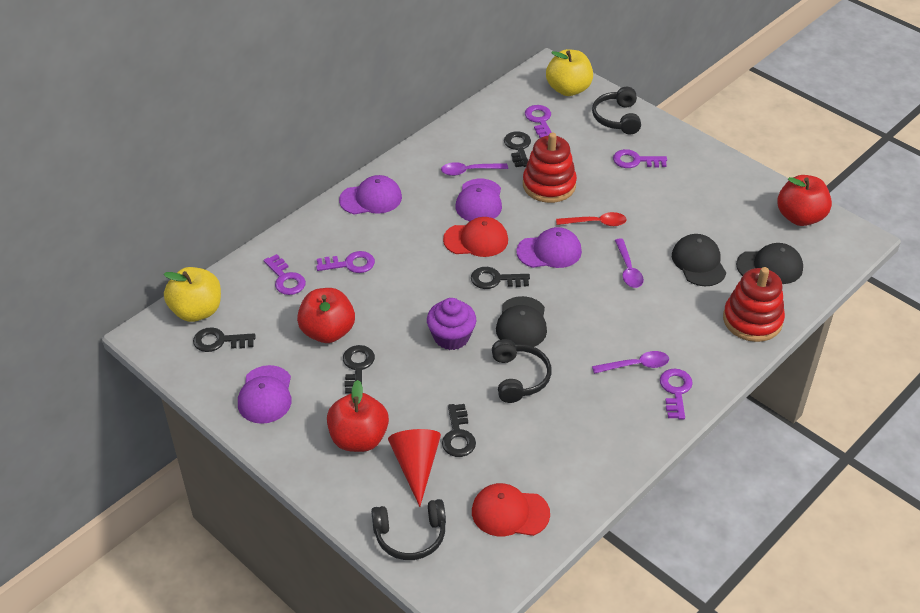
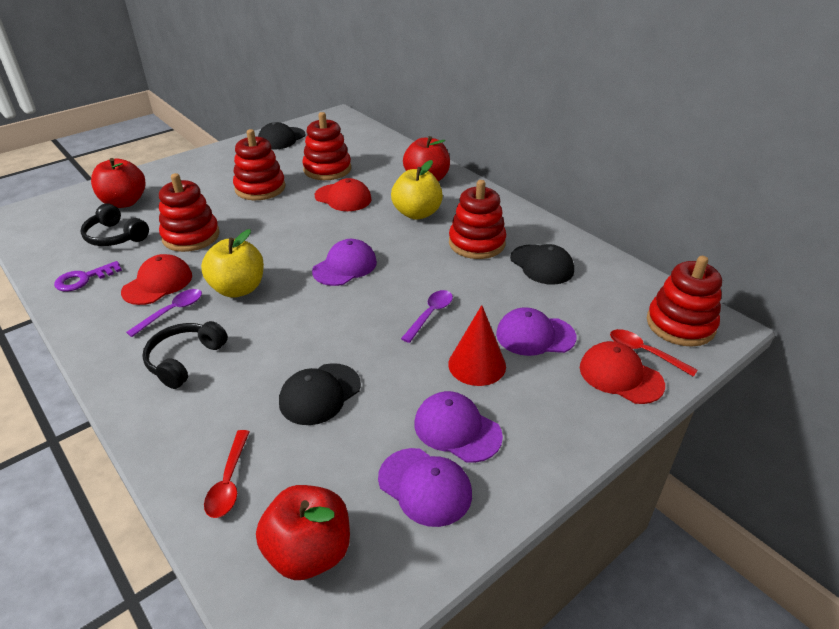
black headphones: [371,499,446,560] [492,339,552,403] [592,87,641,134] = 3 -> [80,203,149,246] [142,321,228,389] = 2
black key: [193,327,256,352] [343,345,375,394] [442,404,476,457] [471,267,530,289] [504,131,531,167] = 5 -> none = 0
purple cupcake: [427,298,476,350] = 1 -> none = 0
purple key: [264,254,306,295] [316,251,375,273] [525,105,552,138] [613,149,667,168] [660,368,693,420] = 5 -> [54,261,122,291] = 1
purple spoon: [441,162,508,176] [592,351,669,374] [615,238,644,288] = 3 -> [126,289,202,337] [401,290,453,343] = 2
red cap: [443,217,508,257] [472,483,550,536] = 2 -> [121,254,192,305] [315,178,372,211] [580,341,665,404] = 3
red spoon: [556,212,627,226] = 1 -> [204,430,249,518] [610,329,698,377] = 2
red stacking toy: [523,133,577,203] [723,267,785,342] = 2 -> [159,173,220,252] [233,129,285,200] [302,112,351,180] [449,180,506,259] [647,256,722,347] = 5

